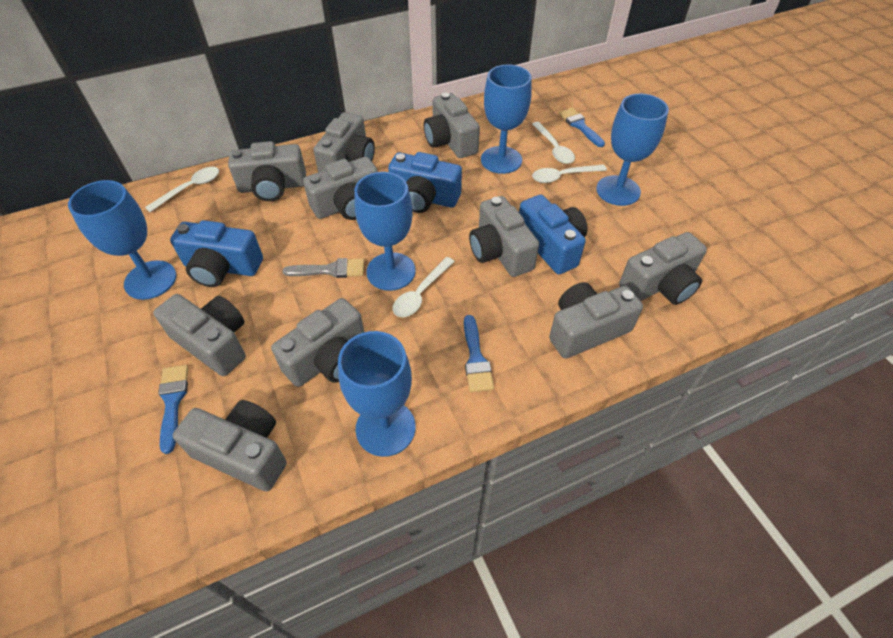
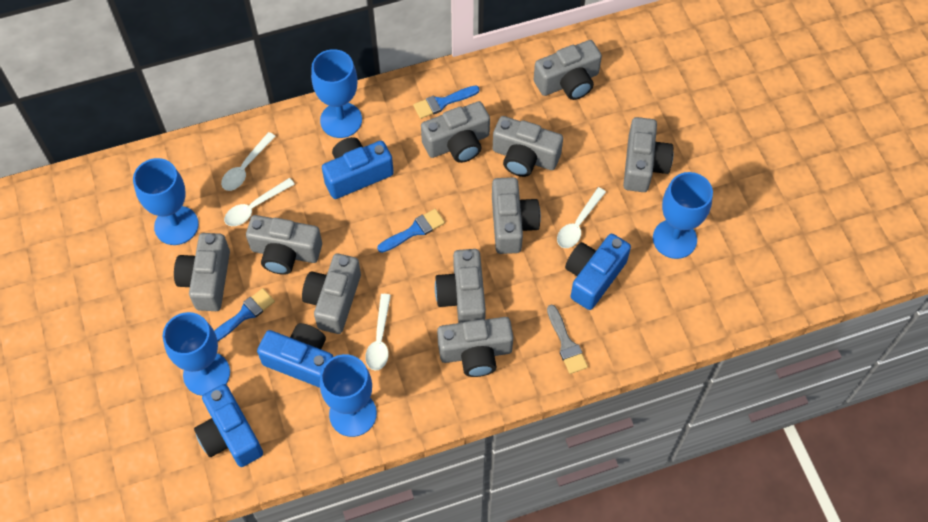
blue camera: [170,220,263,287] [388,152,462,213] [519,194,588,274] = 3 -> [194,384,263,467] [257,323,333,388] [322,137,394,199] [565,234,631,310] = 4

